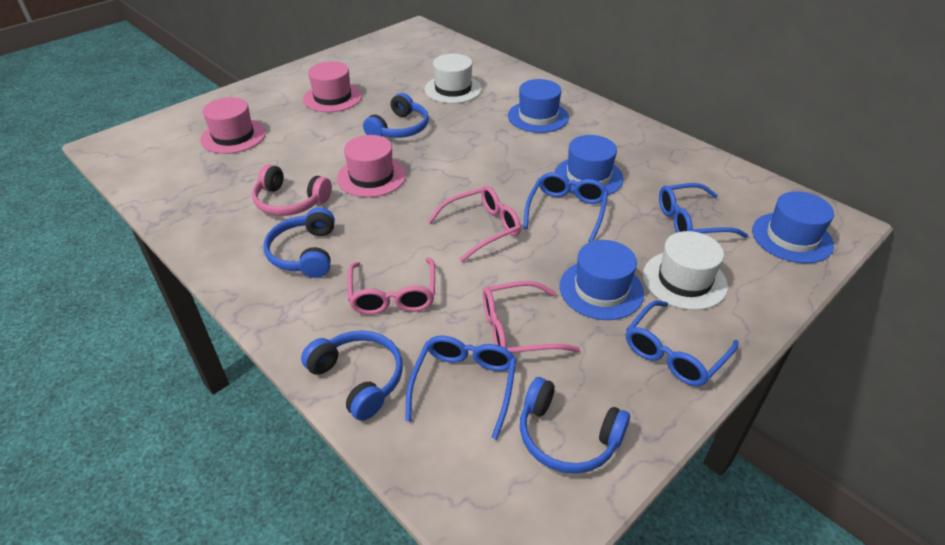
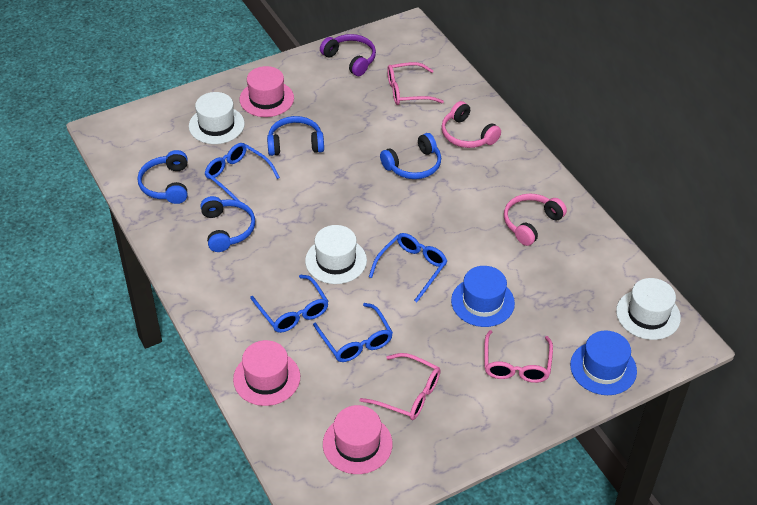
blue hat: [508,79,569,133] [555,135,624,195] [560,240,644,320] [752,191,834,263] = 4 -> [451,266,515,327] [570,330,637,395] = 2
pink headphones: [252,164,332,216] = 1 -> [441,101,501,148] [504,193,567,246] = 2
purple headphones: none = 0 -> [320,34,376,76] = 1
white hat: [425,54,482,103] [643,231,728,310] = 2 -> [189,92,245,144] [305,225,367,284] [616,278,681,340] = 3

